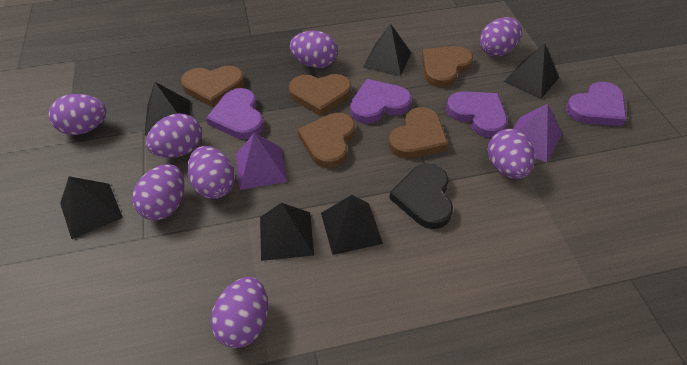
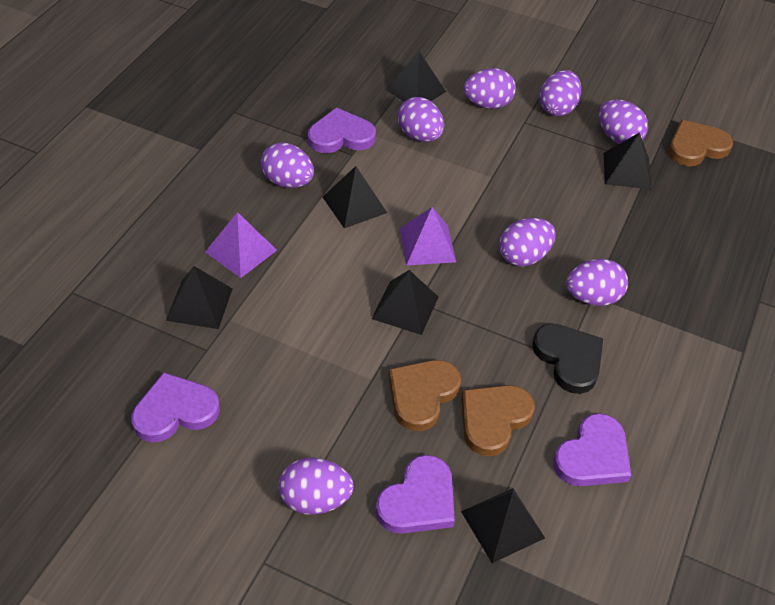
brown heart: [181,65,245,107] [289,74,351,116] [298,113,355,168] [389,107,448,159] [422,46,473,88] = 5 -> [388,360,461,431] [461,385,535,456] [668,120,733,166] = 3

